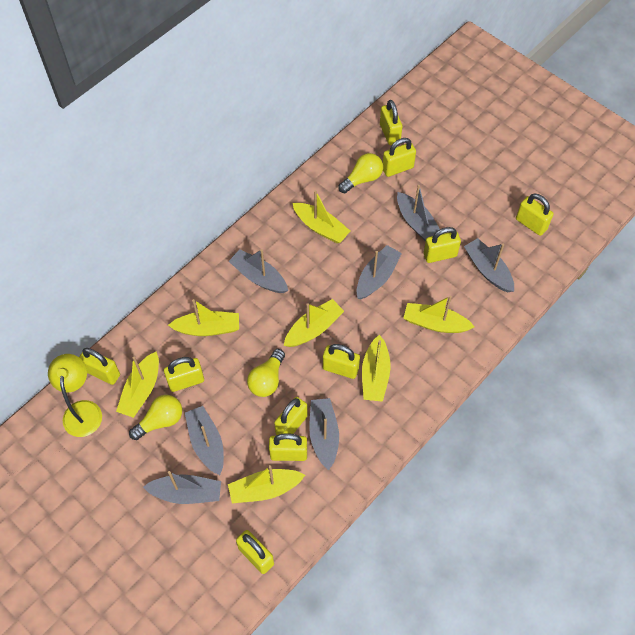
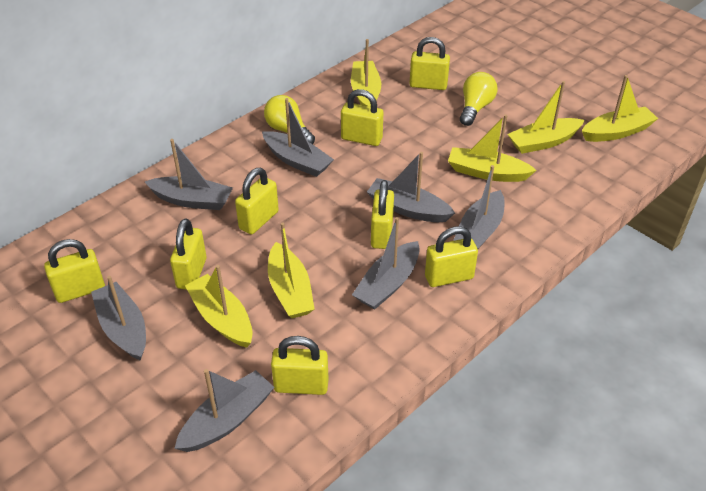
yellow boat: [116,351,159,418] [168,299,239,336] [228,465,305,503] [284,299,344,347] [292,190,350,243] [362,335,391,402] [403,296,475,333] = 7 -> [185,265,253,348] [268,222,314,318] [351,39,381,107] [448,115,536,182] [508,81,584,154] [582,75,658,142] = 6
yellow lamp: [48,354,102,437] = 1 -> none = 0
yellow light bulb: [129,395,182,440] [247,349,285,397] [338,153,383,193] = 3 -> [264,95,315,144] [460,72,497,126] = 2
yellow padlock: [79,348,120,385] [164,357,204,392] [236,530,274,574] [269,433,307,461] [274,397,308,435] [323,344,360,379] [380,100,403,145] [383,138,416,177] [423,227,461,263] [516,194,554,236] = 10 -> [44,239,105,303] [170,218,207,290] [235,168,279,235] [271,336,329,395] [341,89,383,146] [371,180,394,249] [409,37,450,90] [425,226,478,287] = 8

